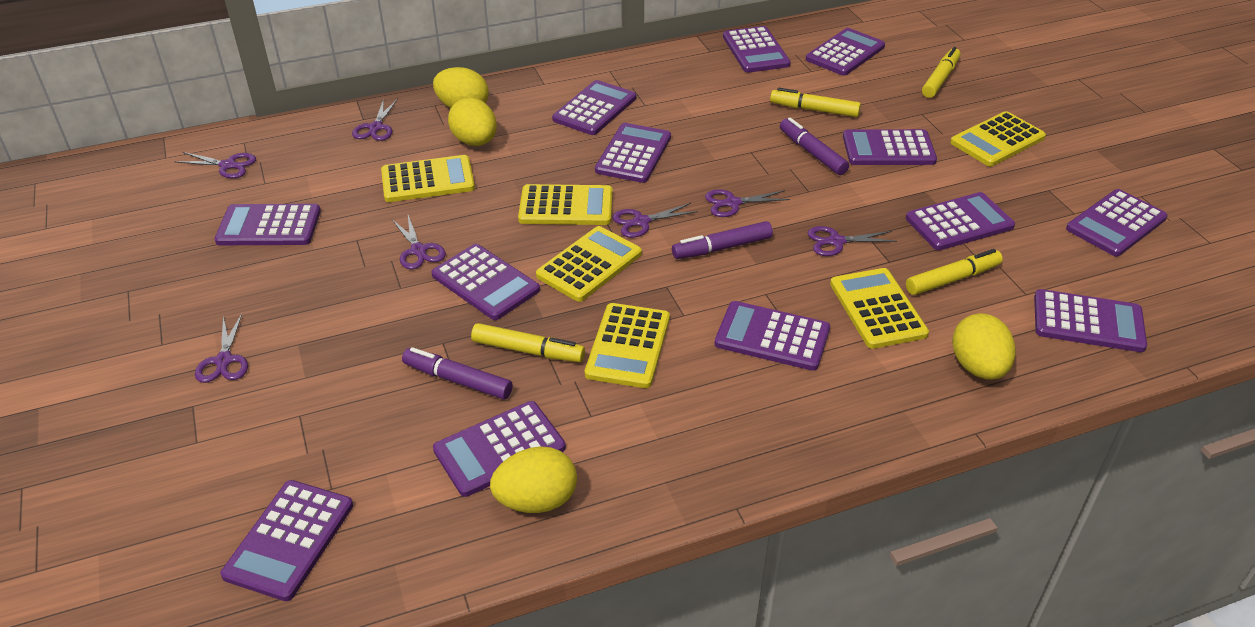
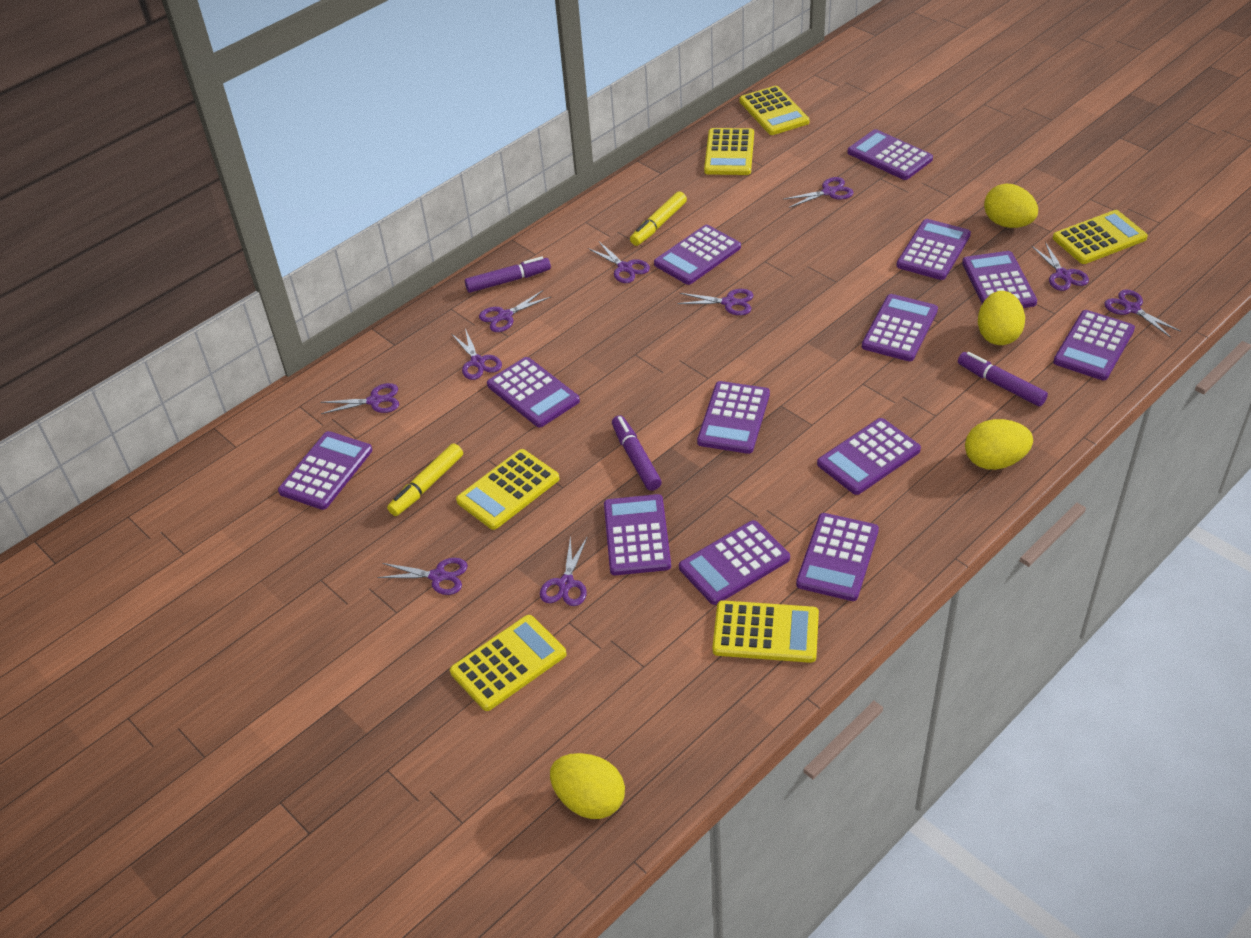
purple scissors: [175,152,256,178] [195,314,248,383] [352,99,398,141] [392,215,446,269] [612,203,698,238] [705,189,790,217] [808,226,897,256] = 7 -> [321,383,399,414] [377,558,468,595] [451,328,502,380] [479,290,551,332] [540,535,587,606] [588,242,650,283] [677,289,753,315] [784,177,854,208] [1032,242,1089,291] [1104,289,1181,338] = 10
yellow marker: [471,323,585,362] [770,88,861,117] [906,249,1003,295] [922,47,961,98] = 4 -> [387,443,463,516] [630,191,687,246] = 2

